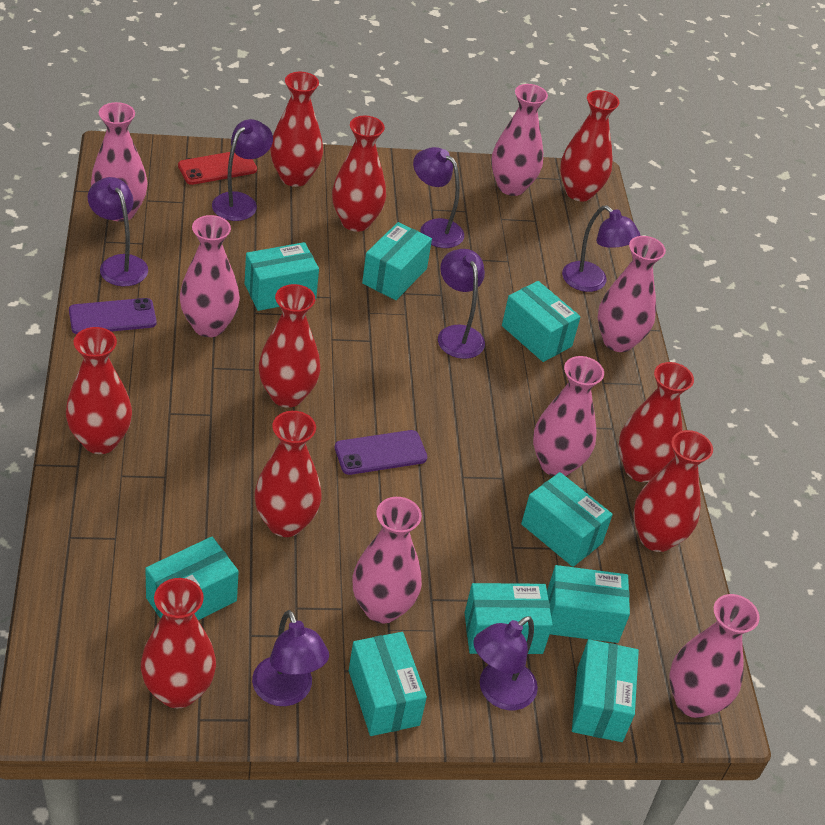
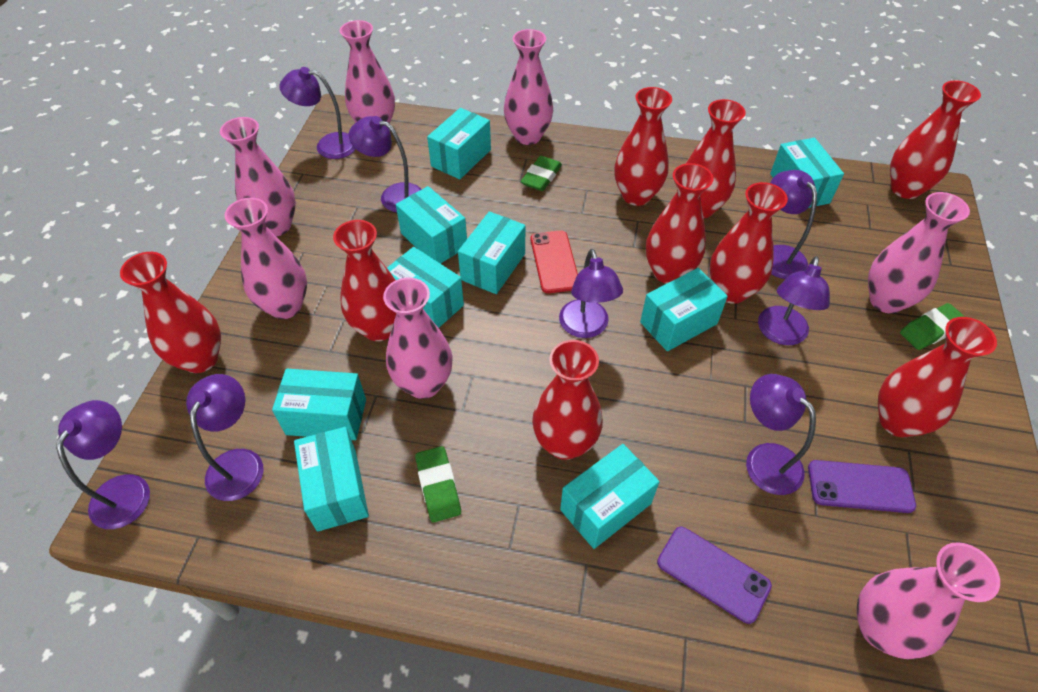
green eraser: none = 0 -> [415,446,461,522] [521,156,562,191] [900,303,965,350] = 3
purple lamp: [87,177,148,286] [212,119,273,221] [252,610,329,706] [413,147,464,248] [438,249,485,359] [473,616,538,710] [562,206,640,292] = 7 -> [56,400,150,529] [186,374,264,501] [279,67,356,159] [349,116,422,212] [559,249,623,338] [746,374,816,495] [758,256,830,345] [771,170,817,279] = 8

